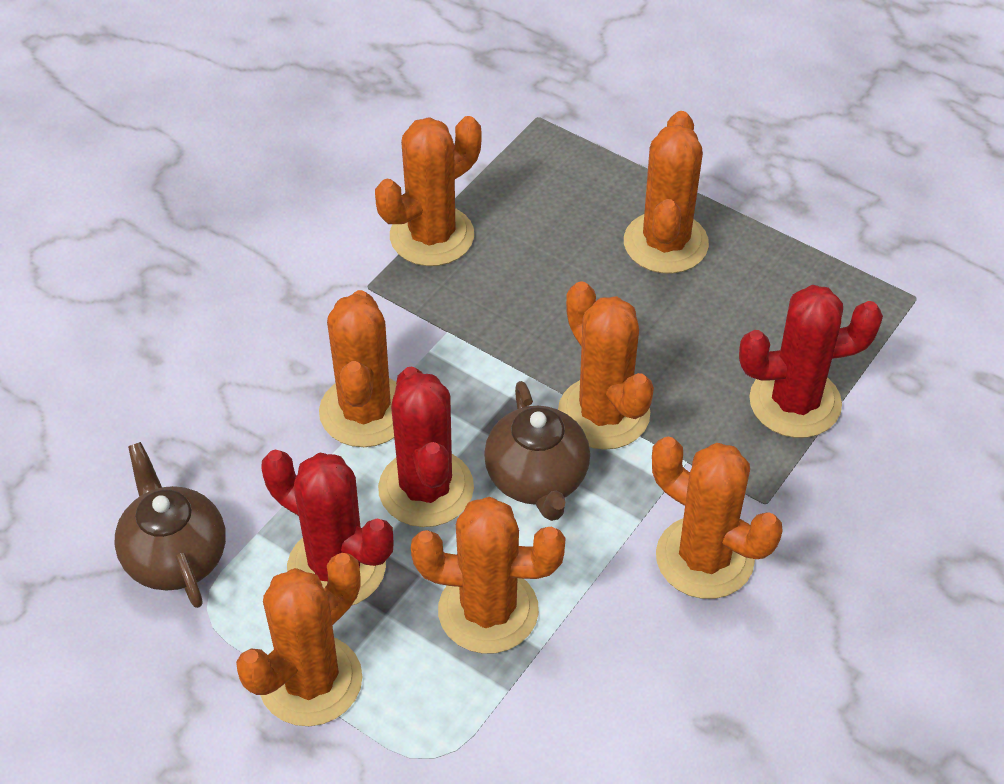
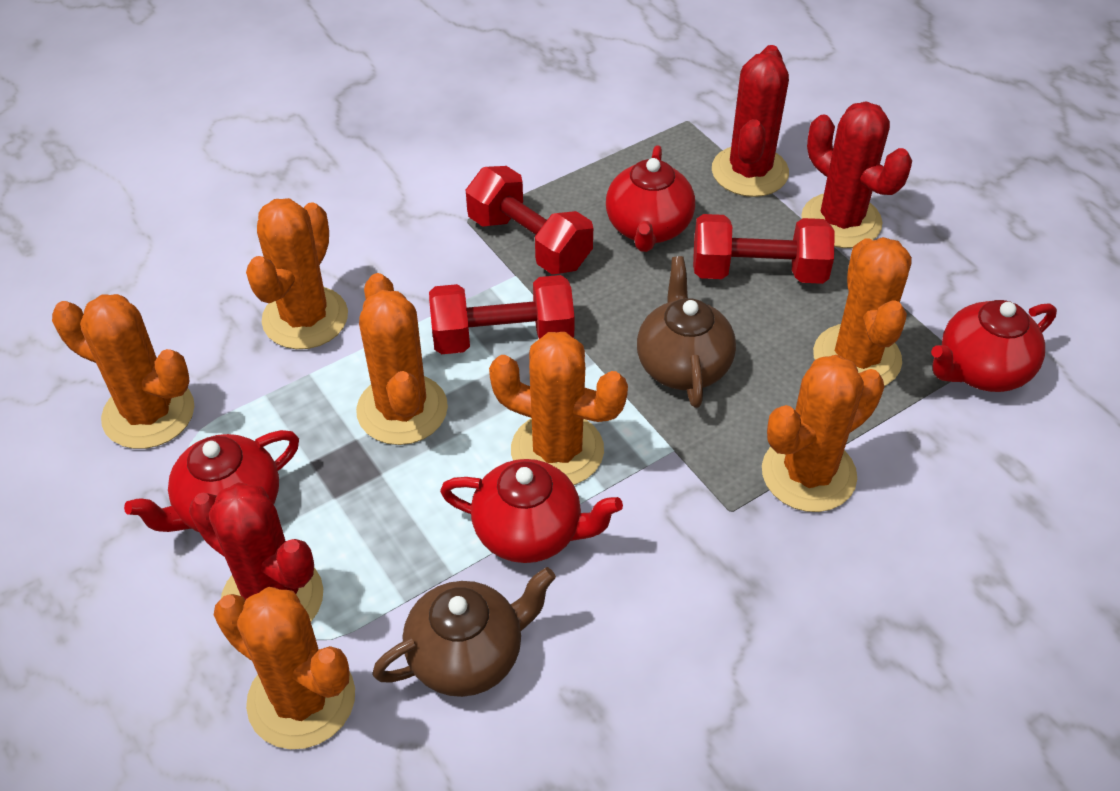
red dumbbell: none = 0 -> [429,275,575,354] [466,166,593,274] [693,214,835,284] = 3
red teapot: none = 0 -> [124,430,299,532] [440,459,623,563] [606,145,695,252] [931,300,1057,392] = 4

